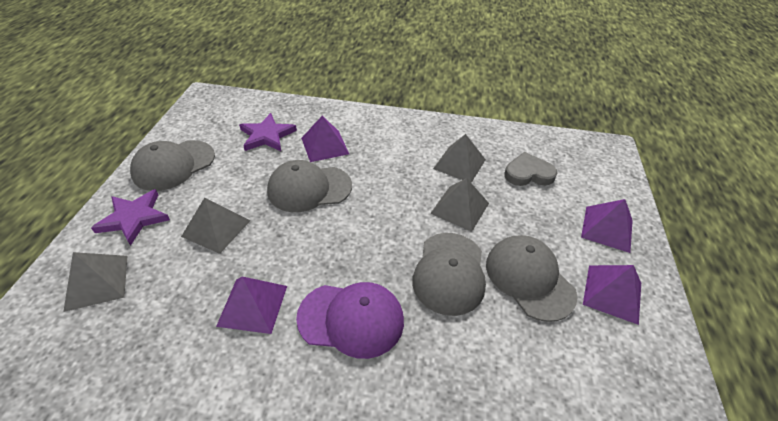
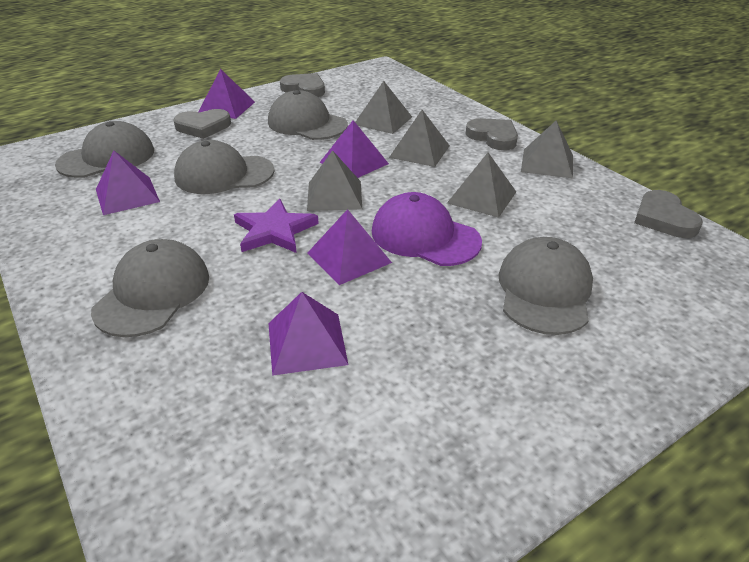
grey cap: [130,140,215,191] [267,160,352,212] [412,233,486,316] [486,235,577,322] = 4 -> [55,121,154,178] [91,239,209,337] [174,140,274,194] [268,90,348,140] [498,237,593,335] = 5
grey heart: [504,152,557,186] = 1 -> [173,109,231,139] [280,73,325,97] [466,118,518,150] [634,190,703,238] = 4
grey pyramid: [63,252,127,312] [181,197,251,254] [430,178,489,232] [433,134,486,183] = 4 -> [307,150,362,211] [355,81,412,134] [389,110,450,167] [447,153,516,218] [521,120,573,178] = 5
purple pyramid: [216,277,287,334] [301,116,349,162] [581,199,633,253] [583,265,641,325] = 4 -> [96,151,160,215] [198,69,255,119] [269,292,349,376] [307,209,392,285] [320,120,389,178] = 5
purple star: [91,189,170,246] [239,113,297,151] = 2 -> [234,199,319,253] = 1

